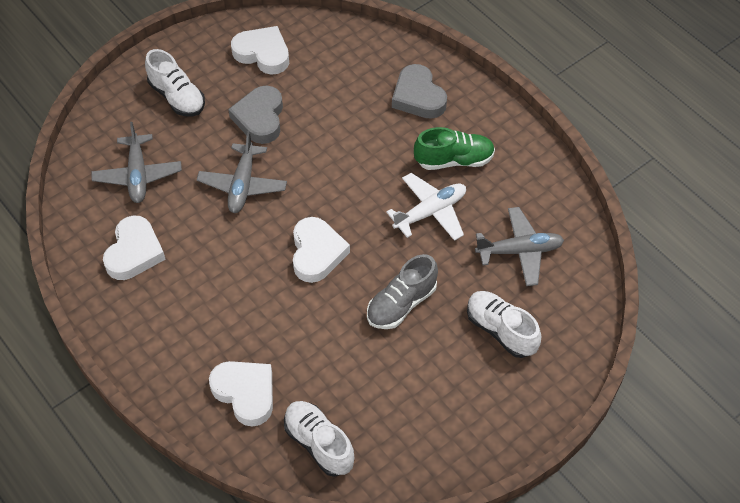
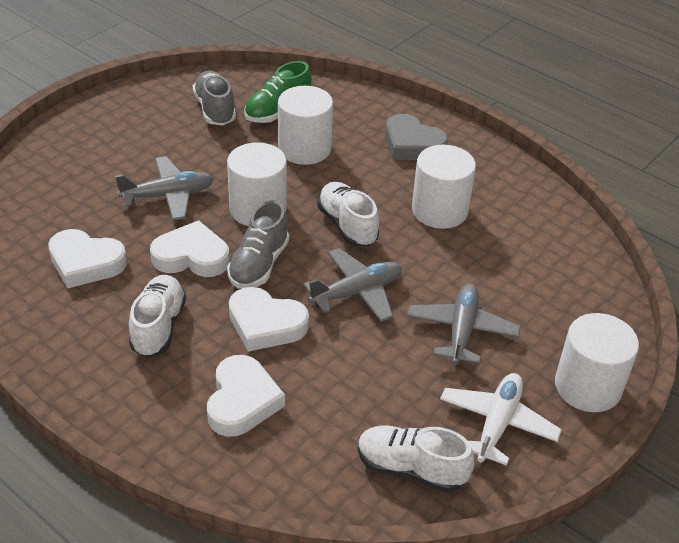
grey heart: [228,85,283,144] [392,64,447,119] = 2 -> [385,114,448,160] = 1
grey shoe: [367,254,438,329] = 1 -> [193,71,236,125] [227,201,289,289] = 2
white cylinder: none = 0 -> [227,142,287,226] [278,86,333,165] [412,145,476,229] [555,313,639,412] = 4

